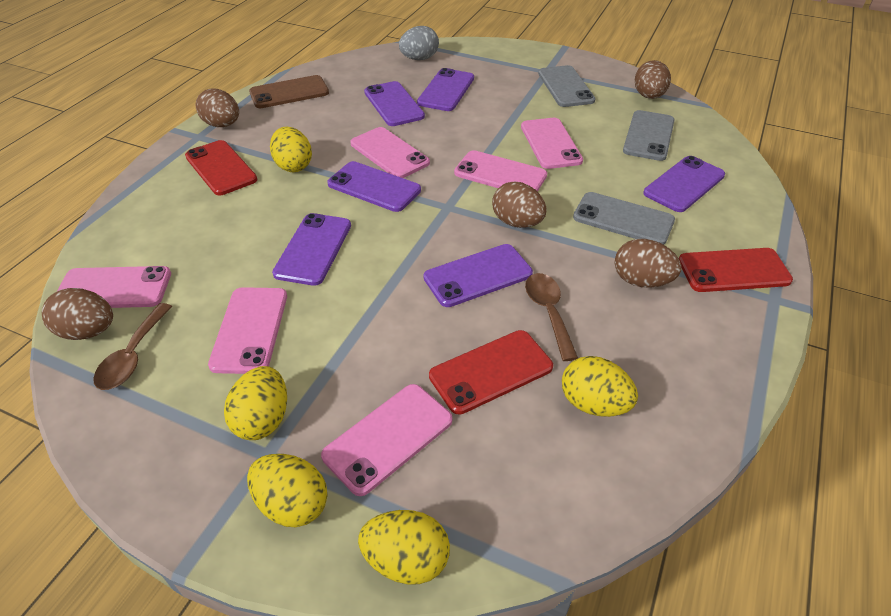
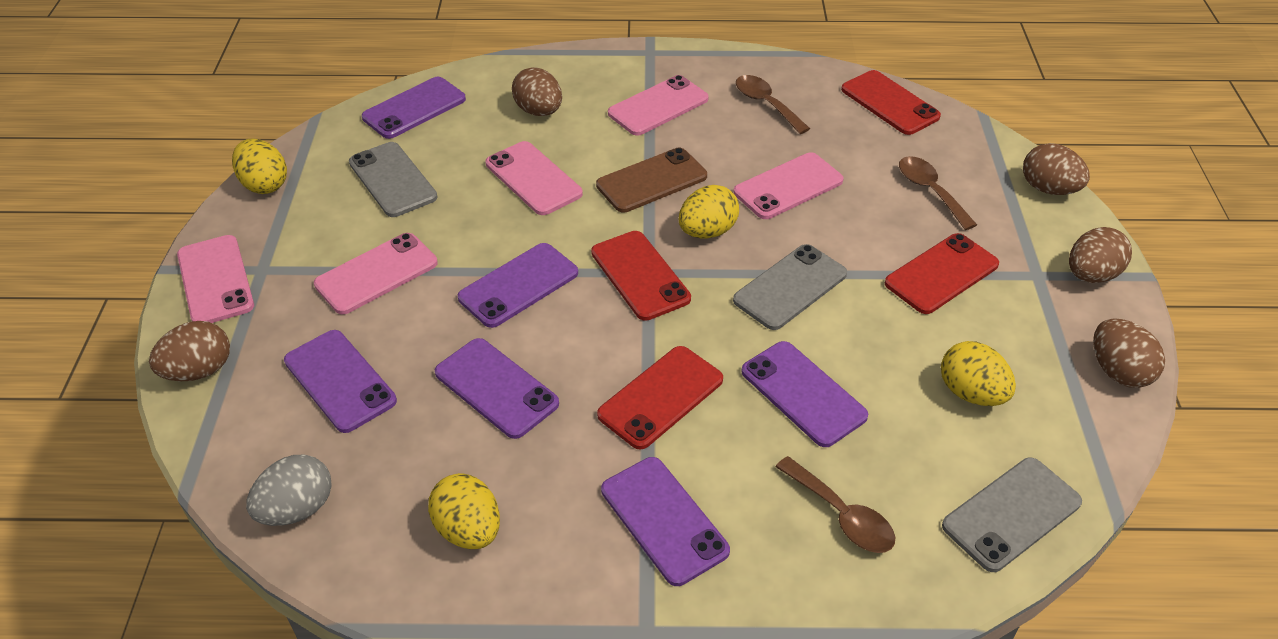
brown spoon: [93,303,173,390] [525,273,578,361] = 2 -> [736,75,810,134] [776,456,895,553] [899,156,977,230] = 3
pink phone: [57,266,171,308] [208,287,287,374] [321,384,452,496] [351,127,430,178] [454,150,547,192] [521,118,583,169] = 6 -> [177,235,254,323] [314,233,438,314] [486,141,583,215] [608,75,709,136] [734,152,844,219] = 5
red phone: [185,140,257,196] [429,330,553,415] [679,248,793,292] = 3 -> [591,231,691,321] [597,346,723,450] [841,70,941,135] [885,233,999,314] = 4
yellow egg: [224,366,287,440] [247,454,328,527] [270,127,312,172] [358,510,450,585] [562,356,638,417] = 5 -> [232,139,287,194] [428,473,500,549] [679,185,739,239] [941,341,1016,406] = 4

